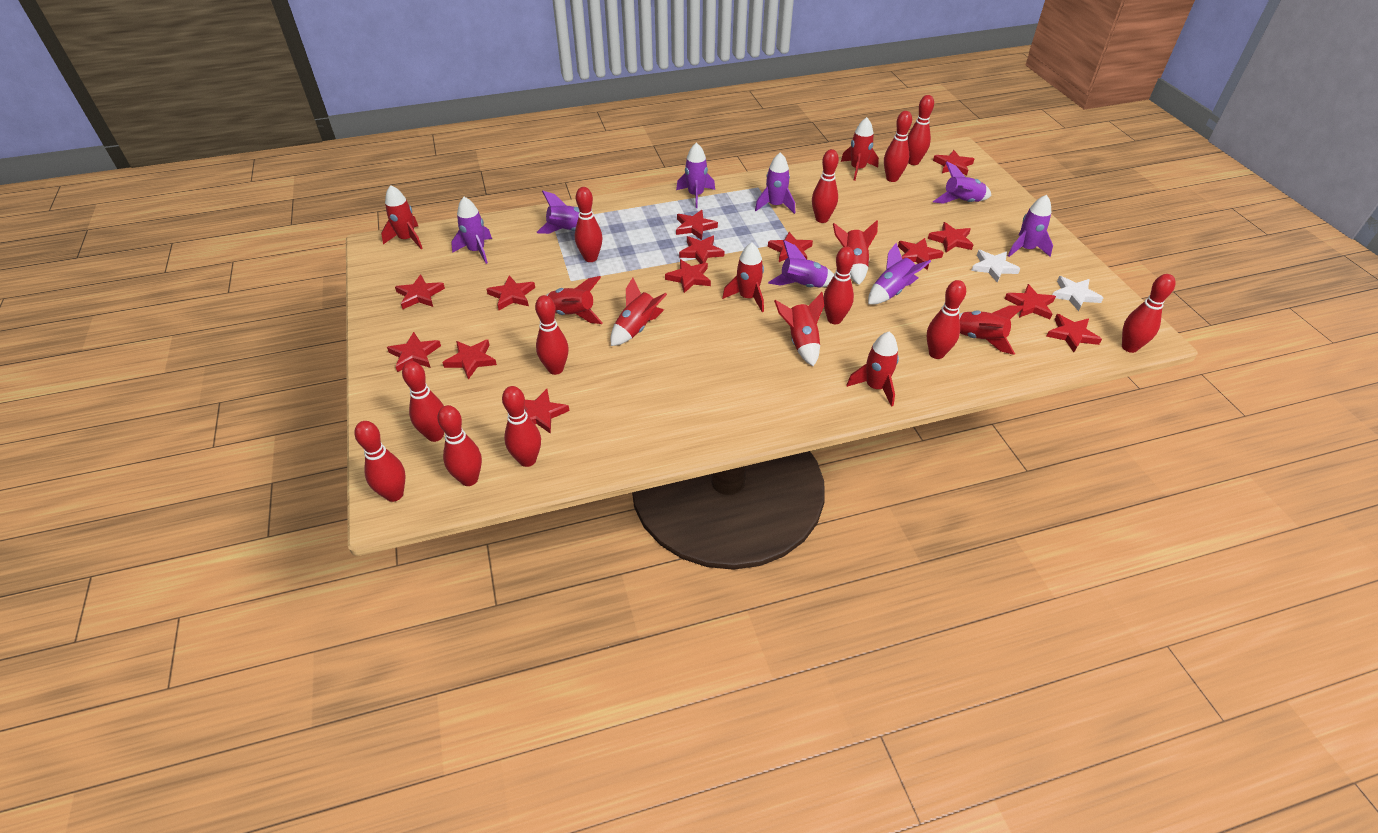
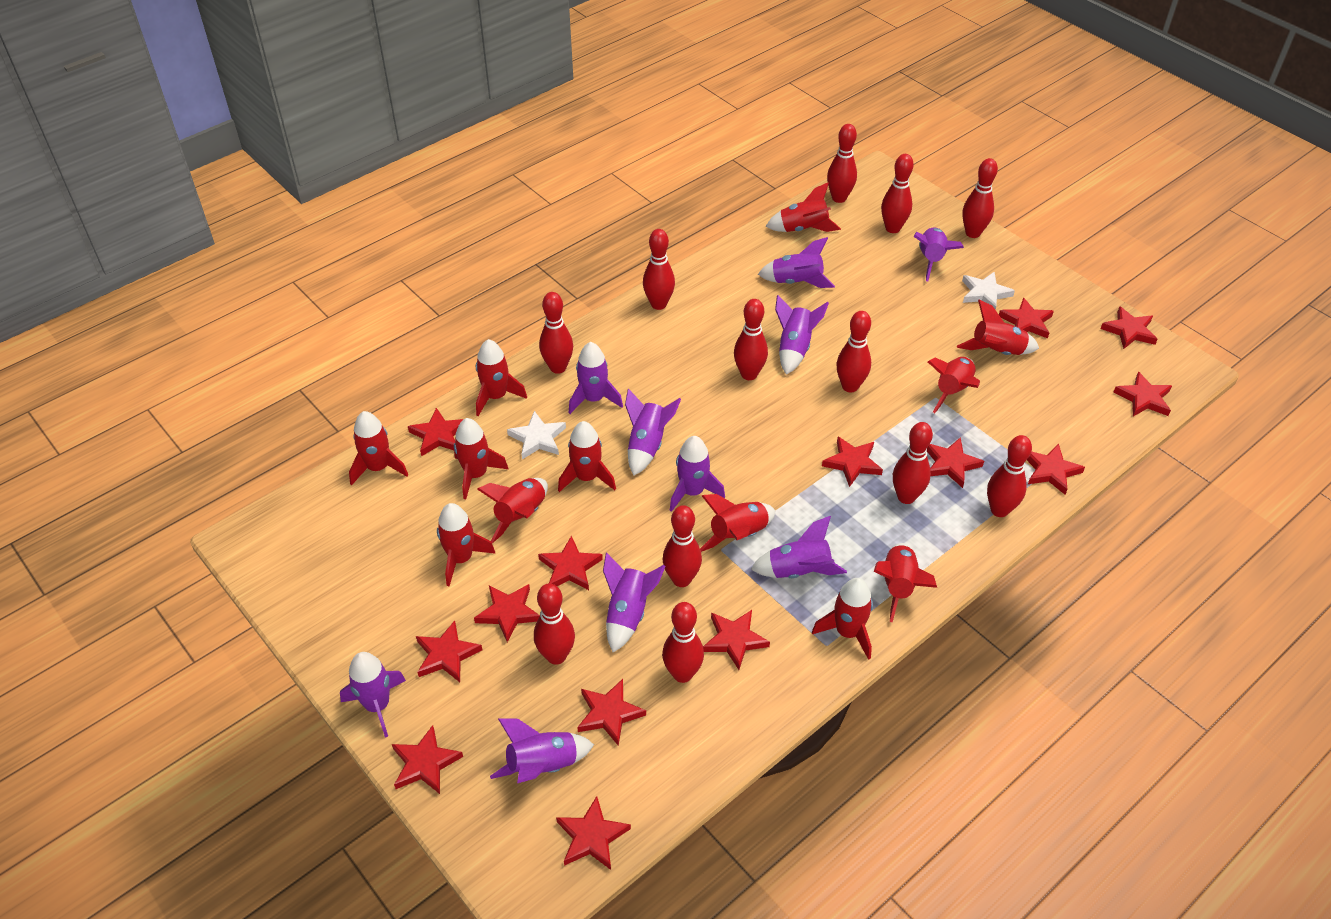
purple rocket: [451,197,492,264] [537,191,601,234] [676,142,715,208] [755,152,795,214] [768,240,834,287] [868,243,931,304] [933,162,991,204] [1008,195,1053,257] = 8 -> [340,652,406,738] [490,719,594,783] [569,342,623,414] [603,552,665,652] [625,388,681,476] [670,436,725,512] [751,516,847,578] [758,237,835,288] [775,295,829,375] [914,228,964,281] = 10
red rocket: [381,185,423,249] [546,276,603,324] [610,278,667,346] [722,242,764,312] [774,292,824,366] [833,221,878,285] [841,117,879,181] [846,331,899,407] [959,305,1024,355] = 9 -> [349,411,408,485] [437,503,496,586] [454,418,508,499] [476,339,527,416] [477,478,548,543] [558,421,616,492] [700,494,775,552] [765,183,841,232] [812,578,873,660] [874,543,937,623] [928,357,980,413] [957,300,1039,355] = 12

